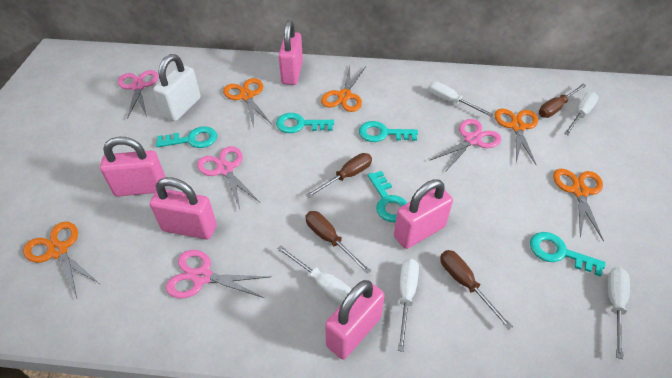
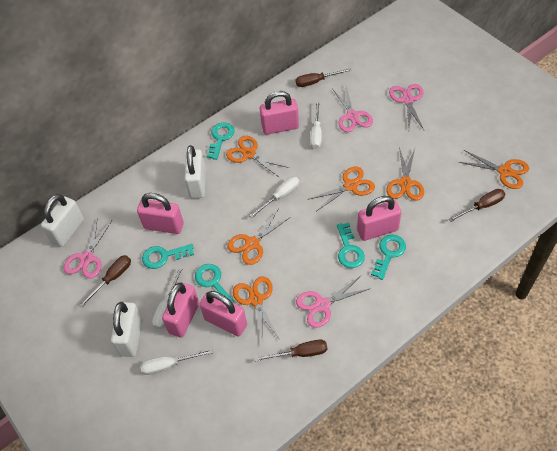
orange scissors: [23,222,100,298] [223,78,272,128] [321,65,366,112] [495,109,538,166] [553,169,604,241] = 5 -> [226,136,289,178] [227,210,291,265] [233,276,280,345] [307,167,375,211] [386,147,424,200] [459,150,529,189] = 6
white padlock: [153,54,201,121] = 1 -> [41,194,84,247] [111,302,143,357] [184,145,206,199] = 3
white screwdriver: [277,245,352,305] [398,259,419,352] [428,82,493,117] [564,92,599,135] [607,267,630,359] = 5 -> [140,349,213,375] [152,267,183,329] [250,177,299,218] [310,101,322,149] = 4

